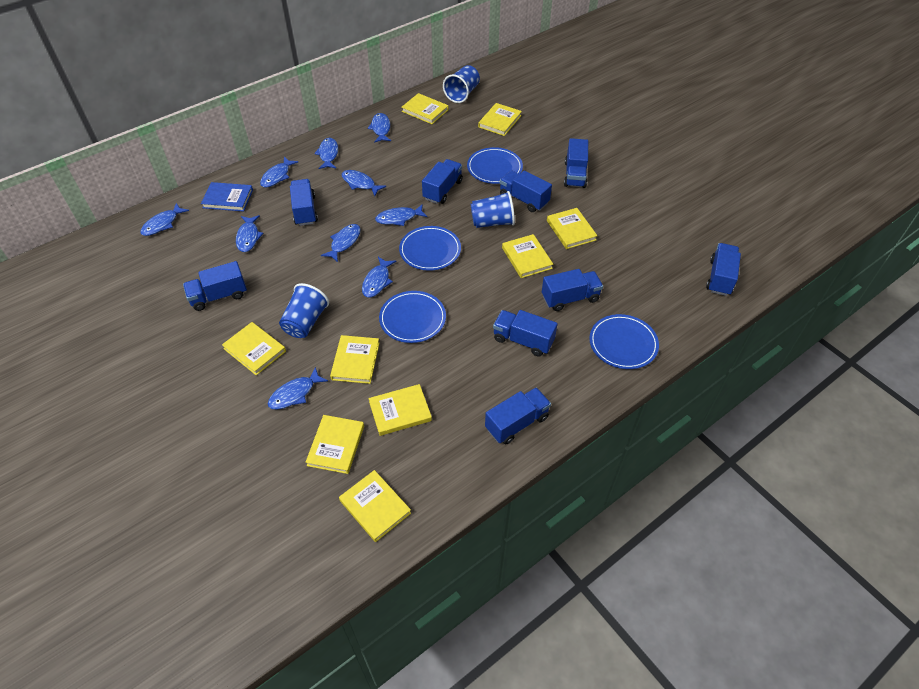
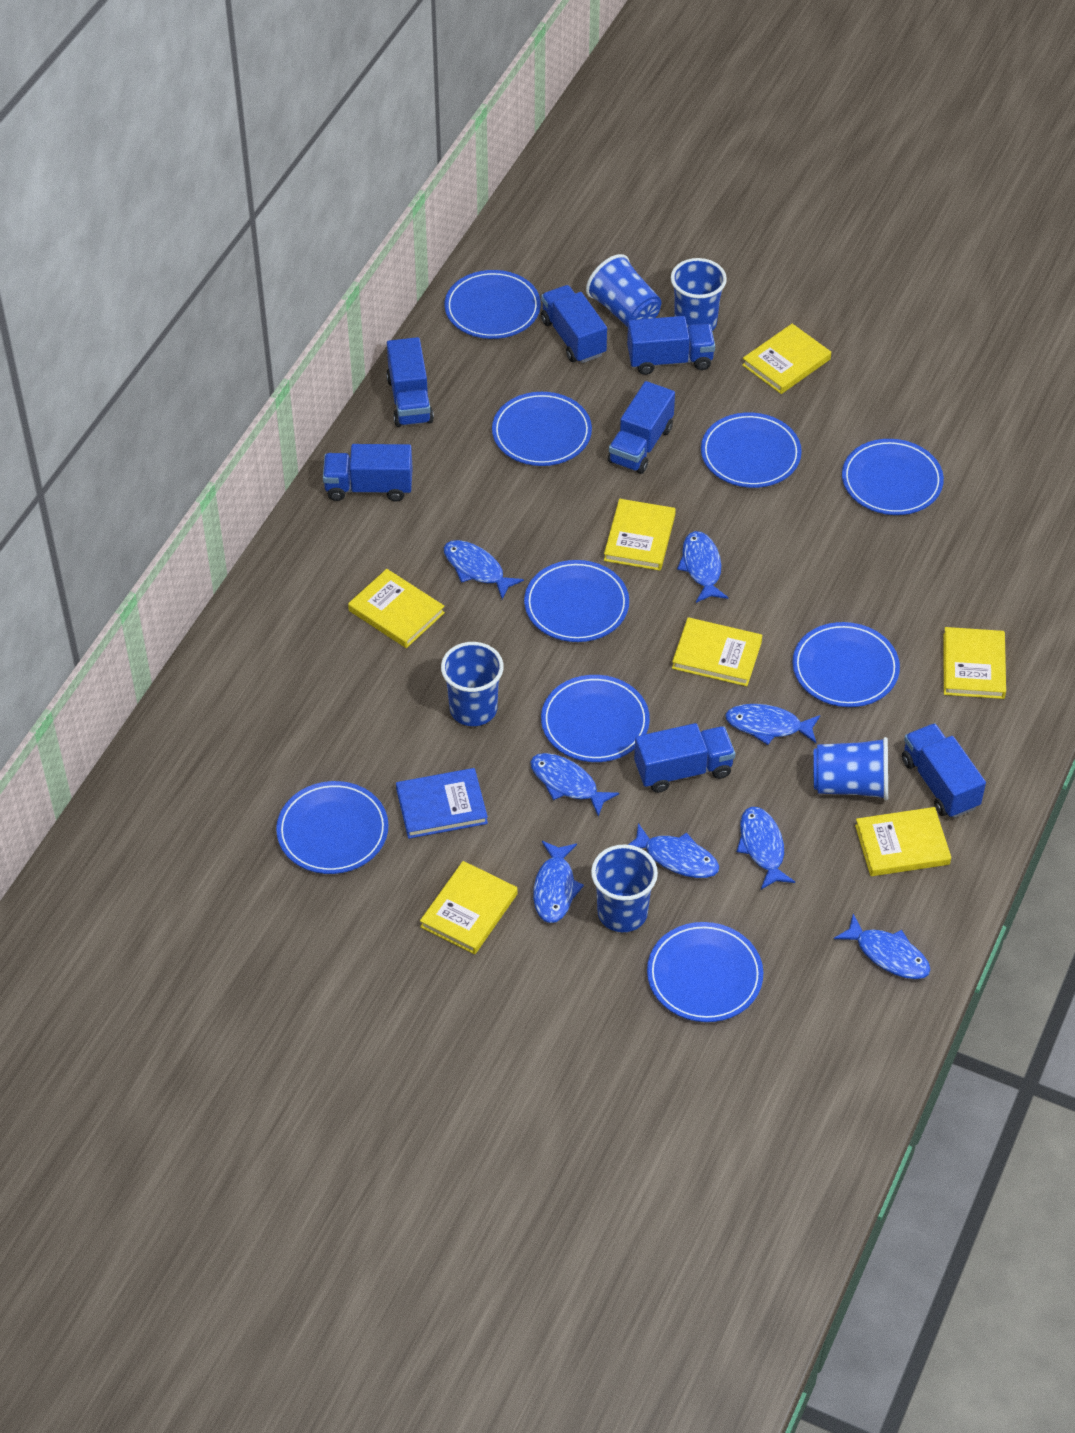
blue cup: [279,283,329,338] [443,65,480,103] [471,191,515,228] = 3 -> [441,642,504,726] [586,254,661,327] [591,844,658,932] [671,258,727,331] [813,737,888,800] = 5
blue fish: [140,203,189,236] [236,215,264,252] [260,157,298,188] [268,367,328,409] [314,138,338,169] [321,224,361,262] [342,170,386,196] [362,257,396,297] [368,113,391,143] [375,204,427,226] = 10 -> [444,540,524,599] [530,753,619,817] [533,841,584,923] [628,823,719,878] [677,531,728,603] [725,704,820,745] [737,807,795,889] [834,914,931,979] = 8
blue plate: [379,291,446,343] [399,226,461,271] [467,147,523,184] [589,314,659,369] = 4 -> [276,781,389,874] [445,270,541,339] [492,392,592,466] [524,560,629,642] [541,675,650,762] [647,922,763,1022] [701,412,802,488] [792,622,900,707] [842,439,944,515] = 9
blue truck: [183,261,247,311] [290,179,318,226] [422,159,463,204] [485,387,551,444] [493,310,558,356] [499,170,552,212] [542,269,603,311] [564,138,588,188] [706,243,741,296] = 9 -> [323,444,413,502] [386,337,434,427] [541,285,607,363] [608,381,675,474] [627,316,715,375] [634,723,735,793] [902,723,986,818] = 7
yellow book: [222,322,286,375] [306,415,364,474] [330,335,379,384] [339,470,411,542] [369,384,432,436] [401,93,449,124] [478,103,522,136] [502,234,553,278] [547,208,597,249] = 9 -> [348,569,445,648] [420,861,518,954] [604,499,676,571] [672,617,762,686] [742,324,831,394] [855,807,951,876] [943,627,1006,699] = 7

